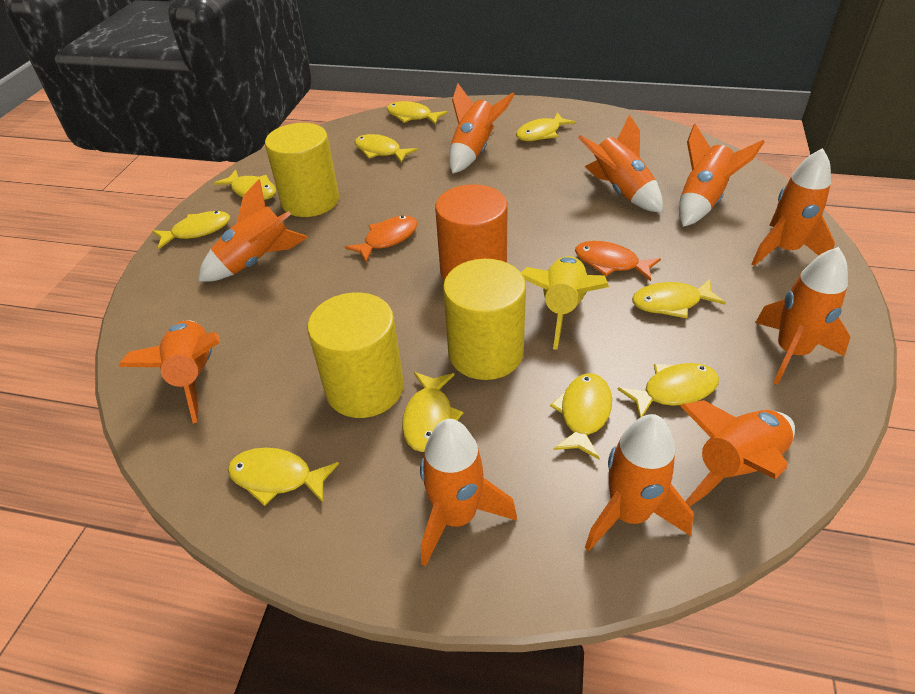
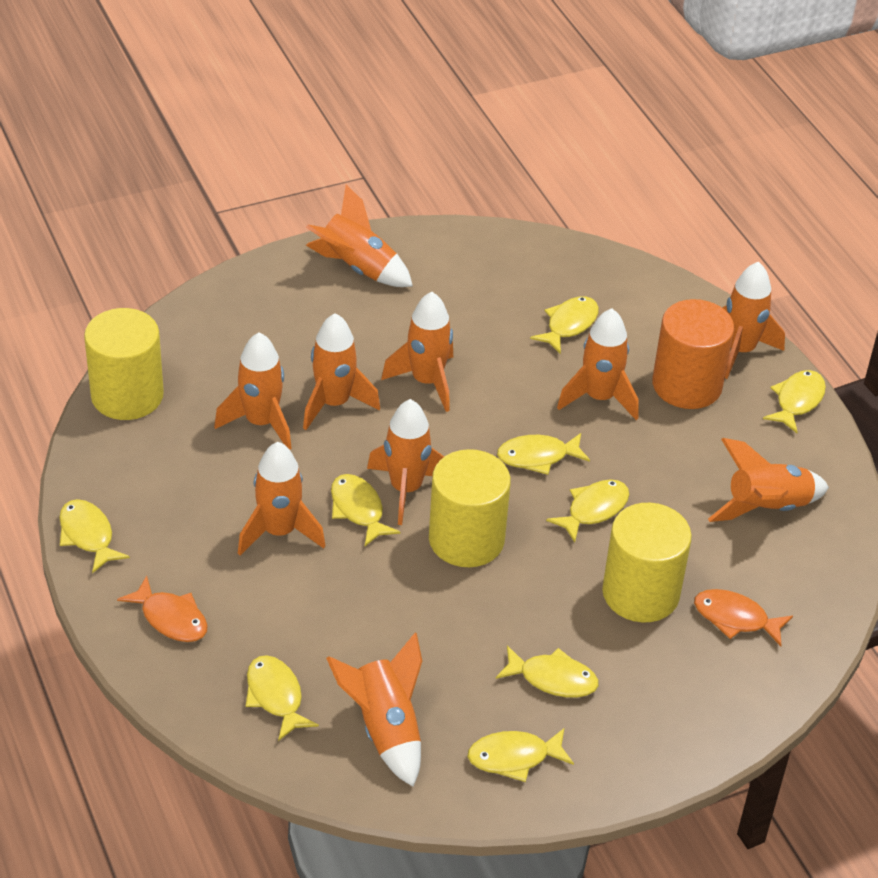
yellow fish: [152,211,230,249] [214,170,276,200] [228,448,339,506] [355,134,418,163] [387,101,448,125] [402,372,463,452] [516,112,576,141] [550,373,612,459] [617,363,719,418] [632,279,726,318] = 10 -> [59,499,130,573] [246,655,319,741] [331,474,400,546] [468,728,574,782] [496,646,599,698] [497,433,590,475] [530,296,599,354] [546,479,629,543] [763,370,826,433] = 9
yellow rocket: [521,256,609,350] = 1 -> none = 0

